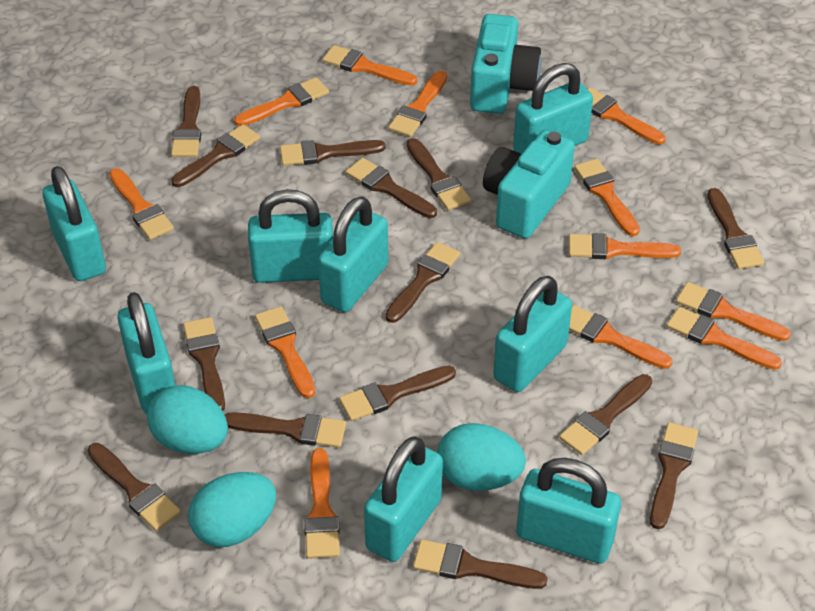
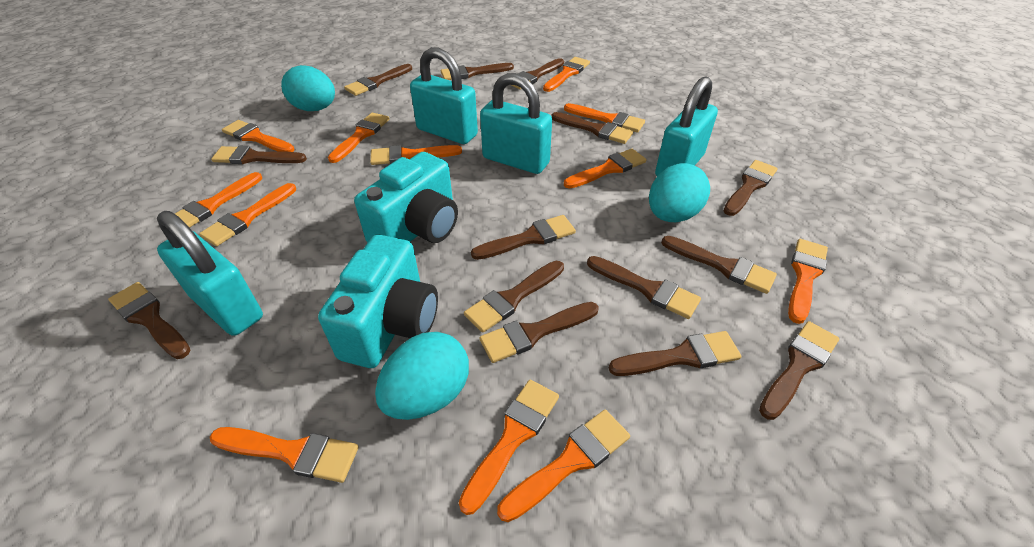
turquoise padlock: [42,166,106,281] [117,292,175,414] [248,189,333,283] [318,197,388,312] [364,436,443,562] [493,276,572,392] [513,63,593,154] [516,458,621,564] = 8 -> [157,211,263,336] [410,47,478,144] [480,73,552,174] [655,76,718,176] = 4

